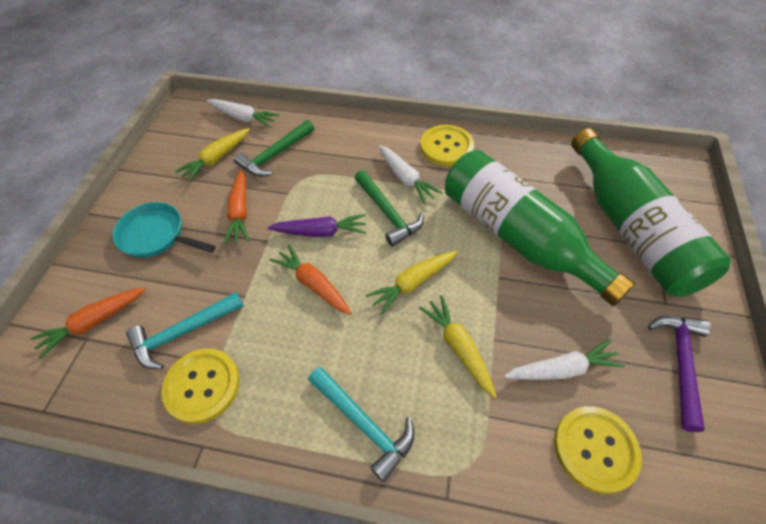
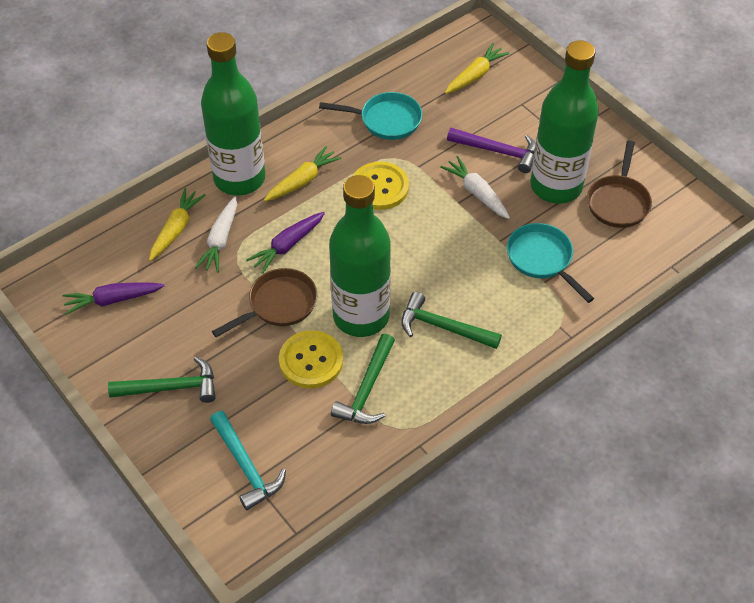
brown pan: none = 0 -> [212,268,317,337] [587,140,652,228] = 2
green bottle: [445,150,635,306] [571,128,731,297] = 2 -> [201,32,265,196] [329,175,391,337] [531,40,599,204] = 3
green hammer: [234,120,314,177] [355,170,424,247] = 2 -> [108,357,216,403] [331,334,395,424] [401,292,502,349] = 3
orange carrot: [31,287,146,359] [223,170,249,244] [270,244,352,315] = 3 -> none = 0
purple carrot: [268,214,366,237] = 1 -> [63,282,164,315] [246,212,325,274] = 2
turquoise hammer: [126,292,244,369] [308,367,414,482] = 2 -> [210,411,286,510] = 1
turquoise pan: [113,202,216,258] = 1 -> [319,92,422,140] [507,223,594,303] = 2
white carrot: [206,99,280,128] [379,145,443,204] [504,340,625,380] = 3 -> [195,196,237,273] [440,156,510,219] = 2
yellow button: [161,348,240,424] [420,125,474,166] [554,406,642,494] = 3 -> [279,330,343,389] [353,162,409,210] = 2

